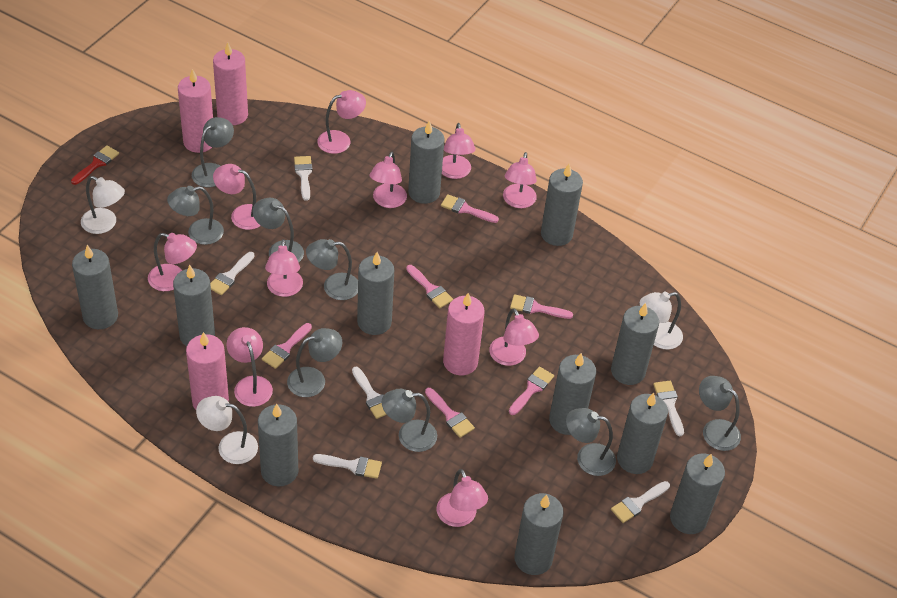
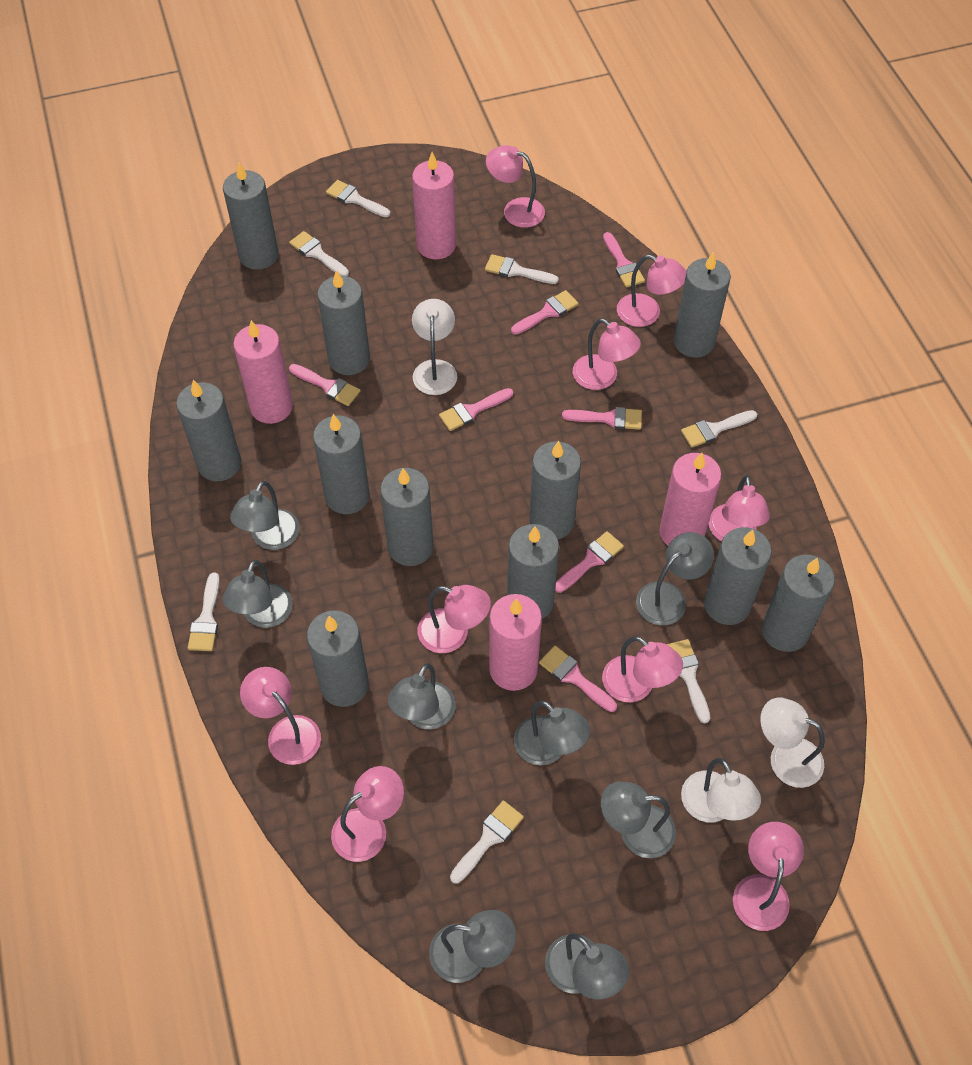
pink brush: [262,323,312,369] [406,265,453,308] [425,388,475,438] [441,194,499,223] [509,367,554,415] [510,294,573,319] = 6 -> [289,364,360,406] [439,388,513,431] [511,290,578,335] [539,646,617,712] [555,531,624,593] [562,407,642,430] [603,232,645,288] = 7
pink lamp: [148,233,197,291] [213,164,261,230] [227,327,273,407] [265,239,303,297] [317,90,366,154] [370,152,407,208] [437,469,488,527] [442,123,475,179] [489,308,539,366] [503,152,537,208] = 10 -> [240,667,321,765] [331,766,404,862] [418,585,491,653] [486,145,545,228] [573,319,641,390] [602,636,683,702] [617,255,687,327] [709,475,770,541] [733,822,804,931] = 9
red brush: [71,145,119,185] = 1 -> none = 0
white brush: [210,252,255,295] [294,156,312,201] [313,454,382,479] [352,366,387,419] [611,481,670,523] [653,381,684,437] = 6 -> [188,573,220,651] [289,231,349,276] [326,180,390,217] [450,800,524,884] [485,254,559,284] [666,639,710,724] [681,410,757,448] = 7

